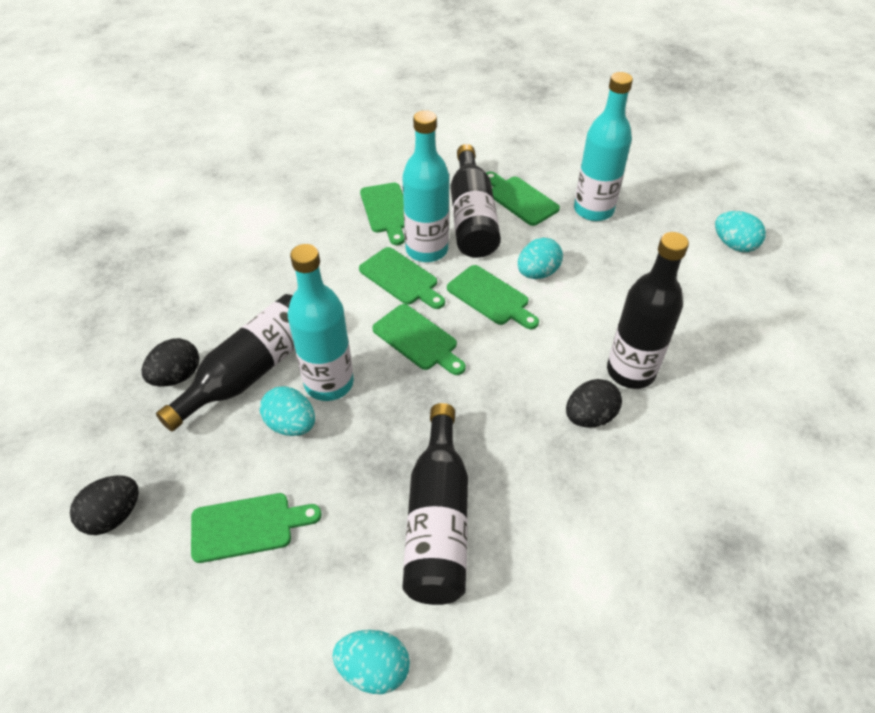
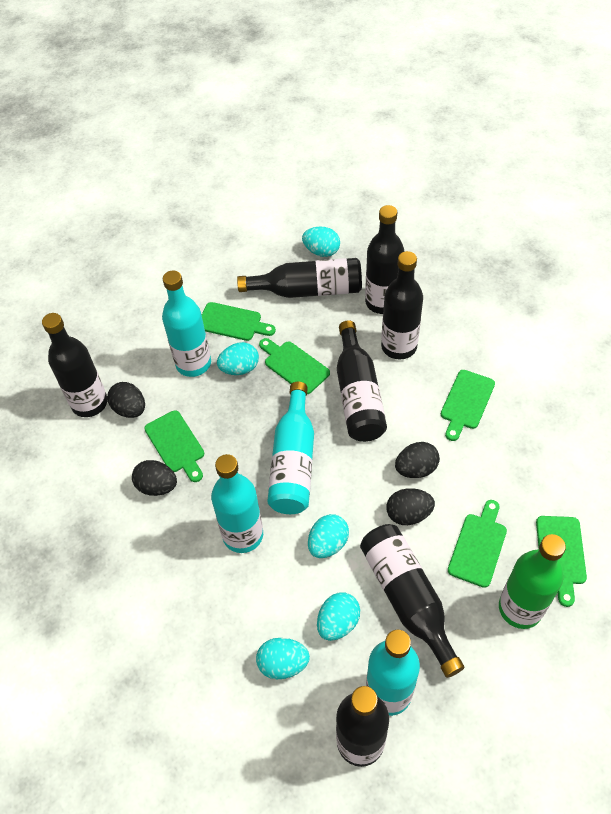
black bottle: [156,294,295,431] [402,403,468,605] [451,144,501,258] [607,232,689,389] = 4 -> [42,313,107,417] [237,258,362,298] [336,686,389,767] [337,320,387,442] [360,524,465,678] [365,205,404,314] [381,251,423,359] = 7
black egg: [70,475,139,535] [142,338,199,387] [566,379,622,428] = 3 -> [107,382,145,418] [132,460,177,496] [386,488,435,525] [395,442,440,478] = 4
green bottle: none = 0 -> [499,534,566,629] = 1
turquoise bottle: [288,244,354,401] [402,110,449,262] [574,72,633,221] = 3 -> [162,271,211,377] [211,454,263,553] [267,382,314,514] [366,630,420,716] = 4
turquoise egg: [260,386,315,436] [332,630,410,694] [518,238,563,279] [715,211,766,252] = 4 -> [217,342,259,375] [256,638,310,679] [302,227,340,257] [308,514,349,558] [317,592,360,641] = 5

